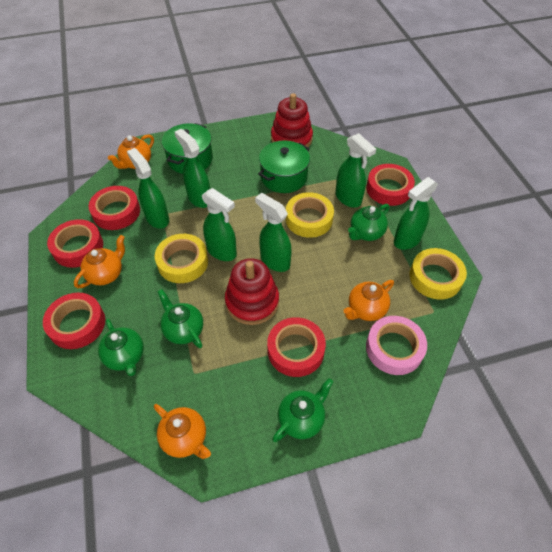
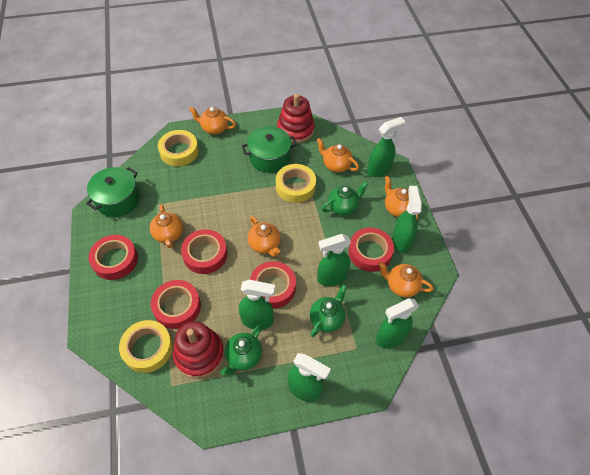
green teapot: [98,319,144,376] [158,289,203,348] [272,378,333,442] [348,204,389,241] = 4 -> [221,325,262,376] [310,284,347,337] [322,181,368,215] = 3
orange teapot: [74,235,125,288] [108,134,154,169] [154,404,211,459] [343,280,394,321] = 4 -> [150,204,183,248] [189,107,236,135] [248,216,280,257] [317,138,359,172] [378,262,434,297] [385,176,418,219] = 6
pink tape: [366,316,427,375] = 1 -> none = 0

